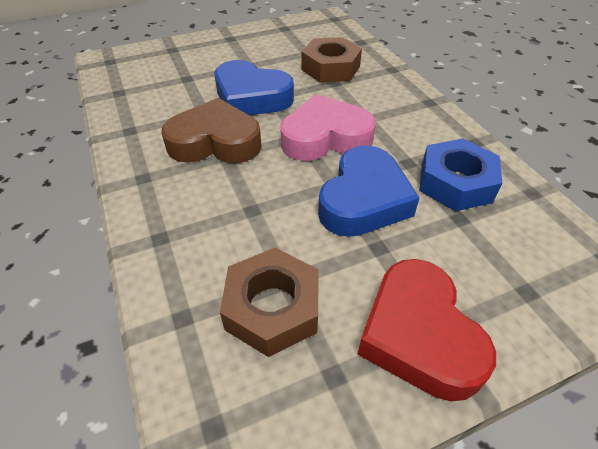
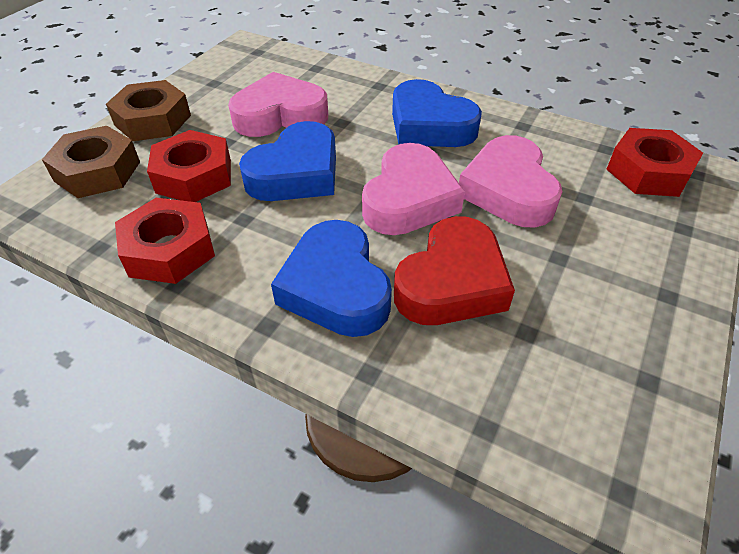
blue heart: [215,60,294,115] [318,145,420,237] = 2 -> [239,121,336,201] [271,220,392,337] [392,79,482,147] = 3
blue nut: [419,139,502,211] = 1 -> none = 0
brown heart: [161,98,262,163] = 1 -> none = 0
pink heart: [280,94,376,161] = 1 -> [228,72,328,137] [362,143,465,235] [459,135,563,228] = 3
red nut: none = 0 -> [115,198,215,284] [147,130,231,202] [606,128,703,197] = 3

